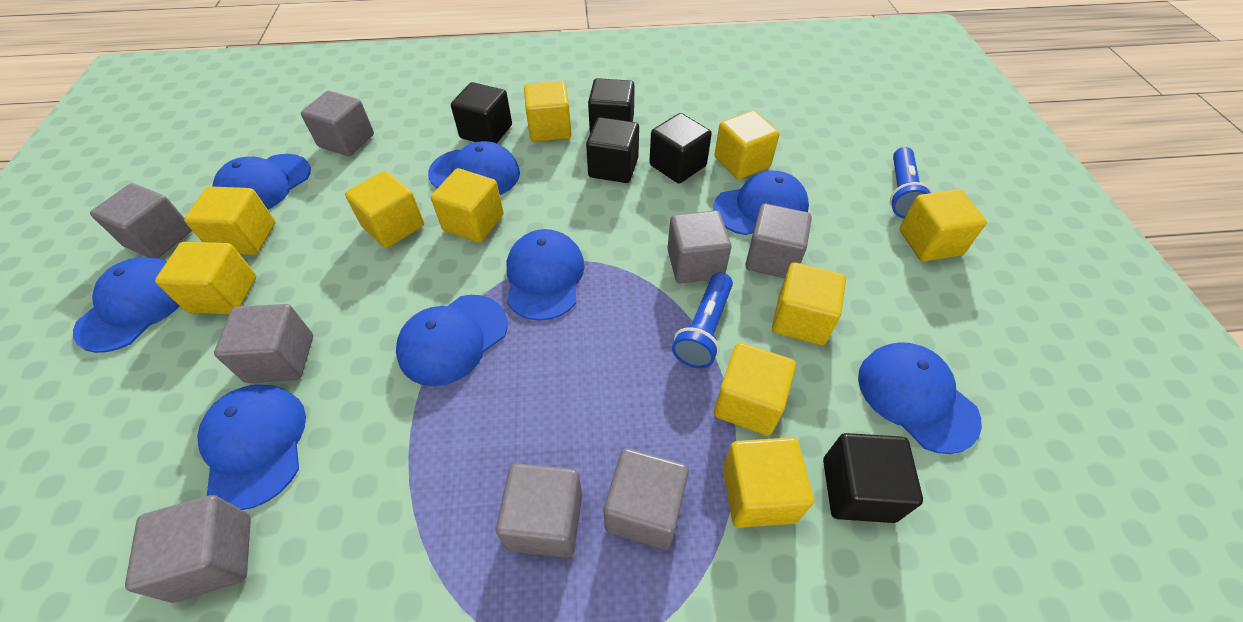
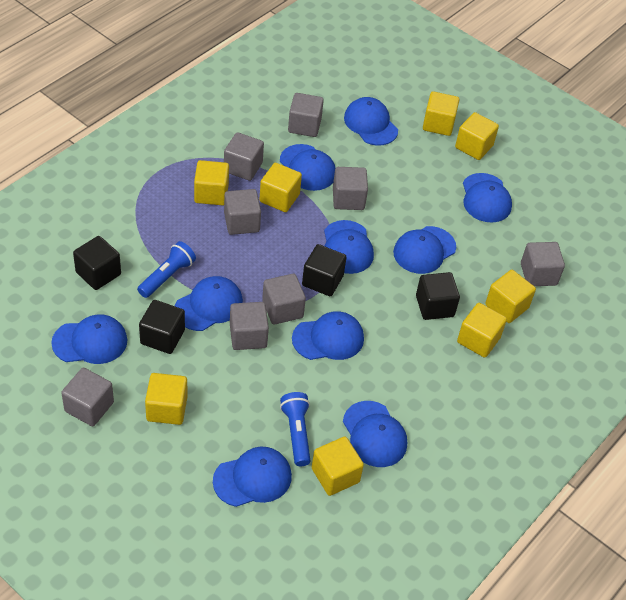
black cube: [451,82,512,143] [586,117,639,183] [588,78,635,133] [649,113,712,184] [823,433,923,523] = 5 -> [73,236,121,290] [139,300,185,354] [302,244,346,296] [416,272,460,320] = 4
blue cap: [73,257,180,353] [197,384,306,510] [212,154,311,210] [396,295,508,386] [428,141,520,195] [507,229,585,321] [713,170,809,235] [858,342,982,454] = 8 -> [51,314,127,364] [175,276,243,331] [213,447,292,507] [280,144,335,191] [292,311,364,360] [324,220,374,274] [343,401,407,467] [344,97,398,146] [393,226,456,274] [463,173,512,223] = 10
yellow cube: [155,242,256,314] [184,186,275,255] [345,171,424,248] [431,168,504,243] [524,81,571,142] [714,110,780,179] [714,342,796,436] [723,437,814,528] [772,263,846,345] [900,189,987,261] = 10 -> [145,373,188,425] [194,160,229,205] [259,163,302,212] [312,437,364,496] [423,91,459,136] [455,112,499,160] [457,303,507,358] [485,270,536,323] = 8

